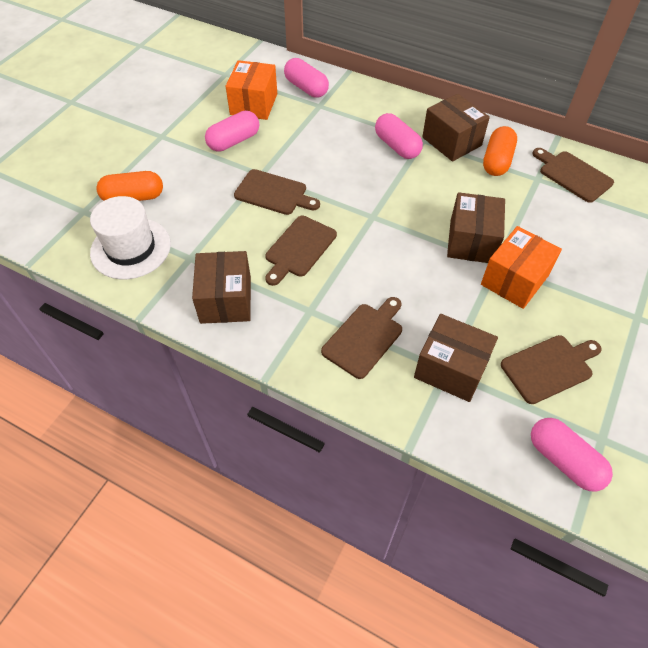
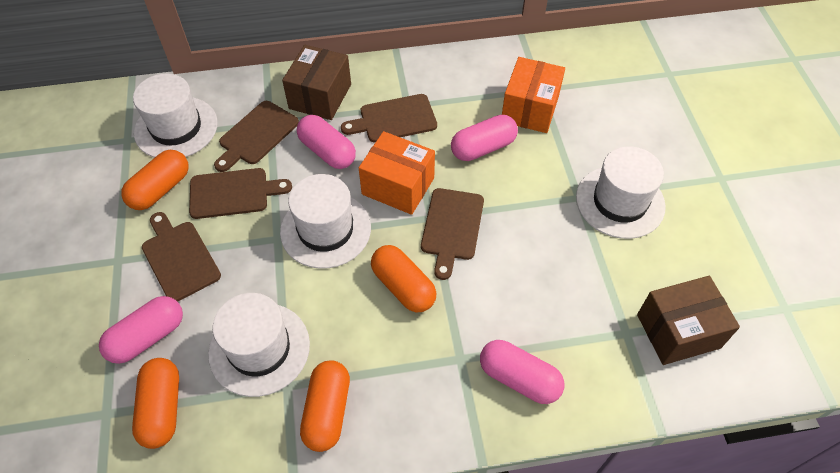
brown box: [192,251,251,324] [414,314,498,402] [422,94,490,162] [447,192,505,263] = 4 -> [282,45,351,120] [637,276,740,365] = 2
orange capsule: [96,171,163,201] [483,126,517,176] = 2 -> [121,150,189,210] [132,358,179,449] [300,360,350,452] [371,245,436,312] = 4
white hat: [90,196,171,279] = 1 -> [133,73,218,158] [208,293,310,397] [280,174,371,269] [576,146,666,239] = 4

